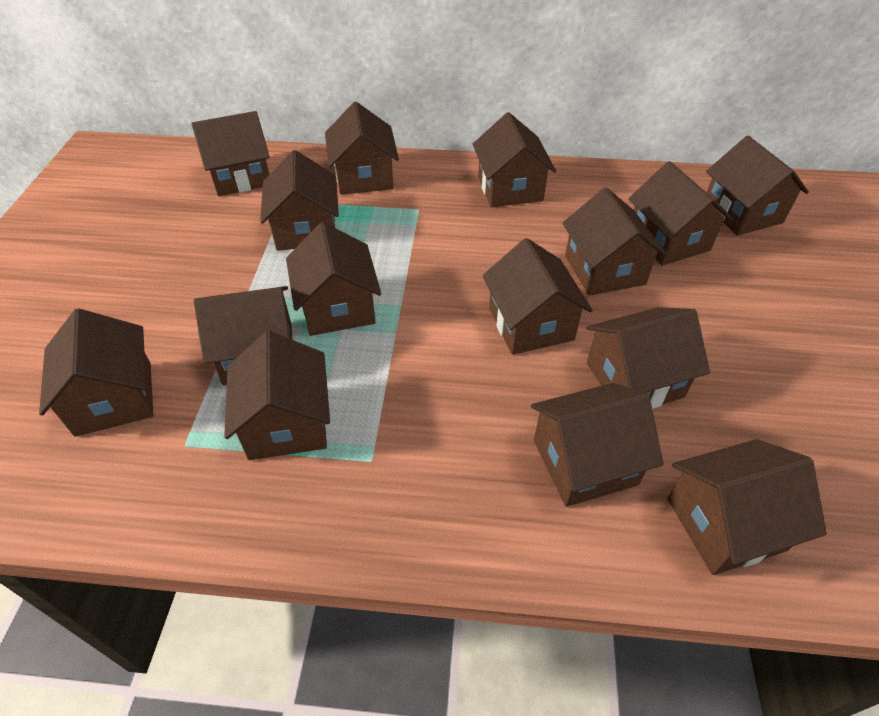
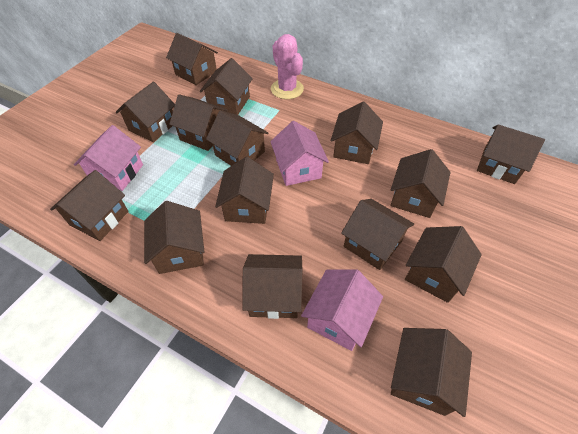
pink cactus: none = 0 -> [271,34,304,99] = 1
pink house: none = 0 -> [74,125,143,191] [270,121,329,186] [301,269,383,351] = 3

